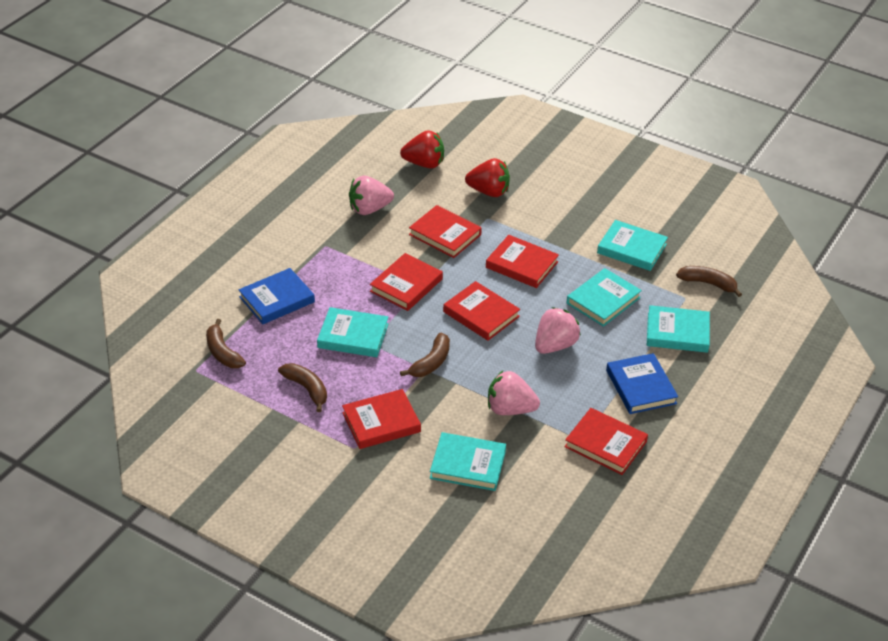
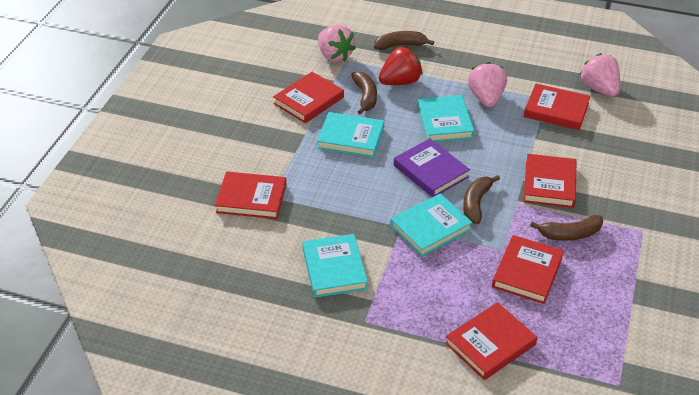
blue book: [239,268,315,324] [606,353,678,414] = 2 -> none = 0
purple book: none = 0 -> [394,139,470,197] = 1
red strawberry: [400,130,444,169] [465,158,510,197] = 2 -> [379,47,423,85] = 1
turquoise book: [317,307,389,357] [430,432,506,491] [567,268,642,327] [597,220,668,271] [647,305,710,353] = 5 -> [302,234,368,298] [317,112,384,158] [390,193,473,257] [417,95,475,142] = 4

